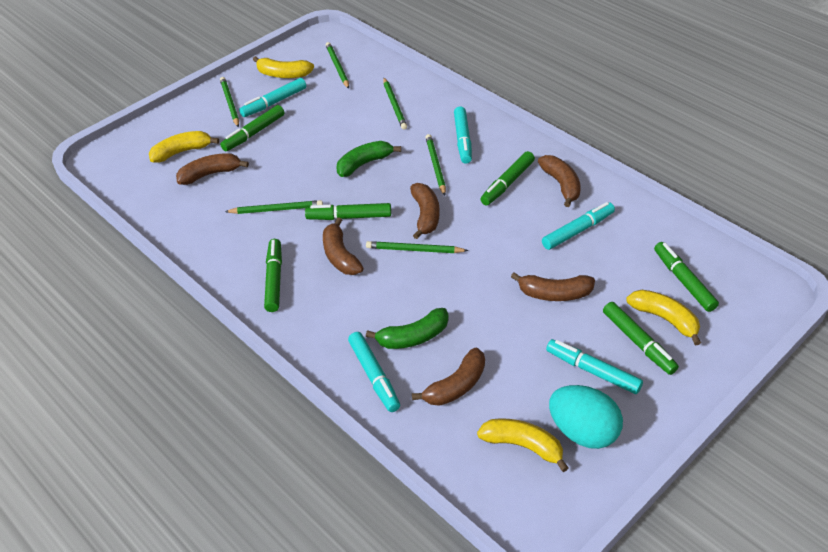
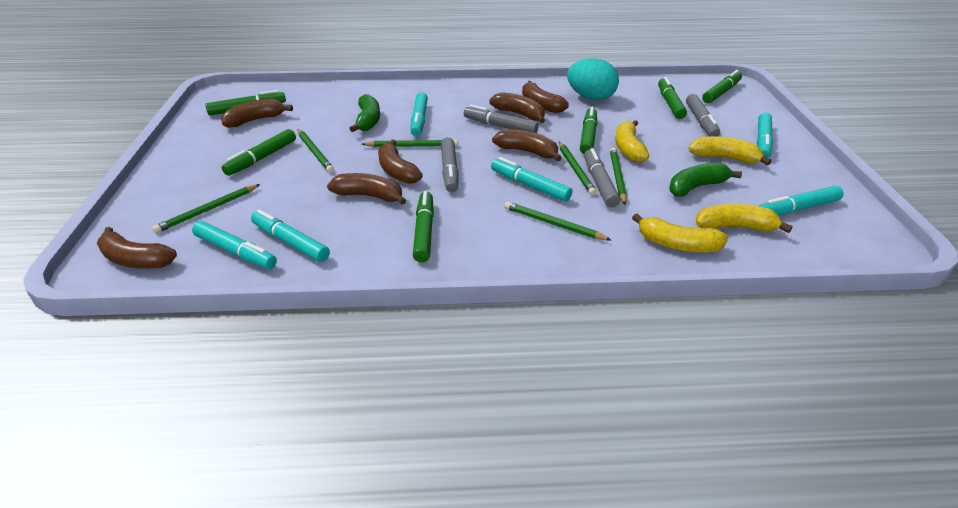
brown banana: [176,153,249,185] [323,218,363,275] [410,183,440,239] [412,348,485,406] [511,272,595,301] [538,155,581,207] = 6 -> [97,227,177,269] [221,99,293,128] [327,173,406,205] [378,140,423,184] [489,92,545,123] [492,129,562,161] [522,81,569,113] = 7
grey marker: none = 0 -> [441,137,459,193] [464,105,539,133] [584,148,620,208] [686,94,720,136] = 4
turquoise marker: [239,78,306,117] [348,332,400,412] [454,106,472,164] [542,202,615,250] [546,339,643,394] = 5 -> [192,221,277,269] [251,209,330,262] [410,92,428,136] [491,157,572,202] [757,113,773,158] [759,186,844,216] = 6

